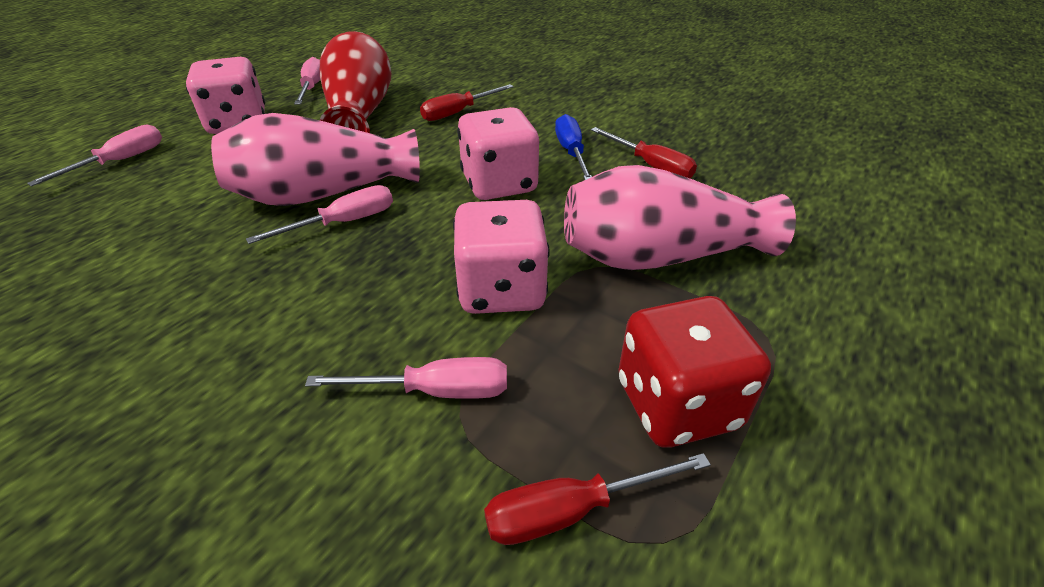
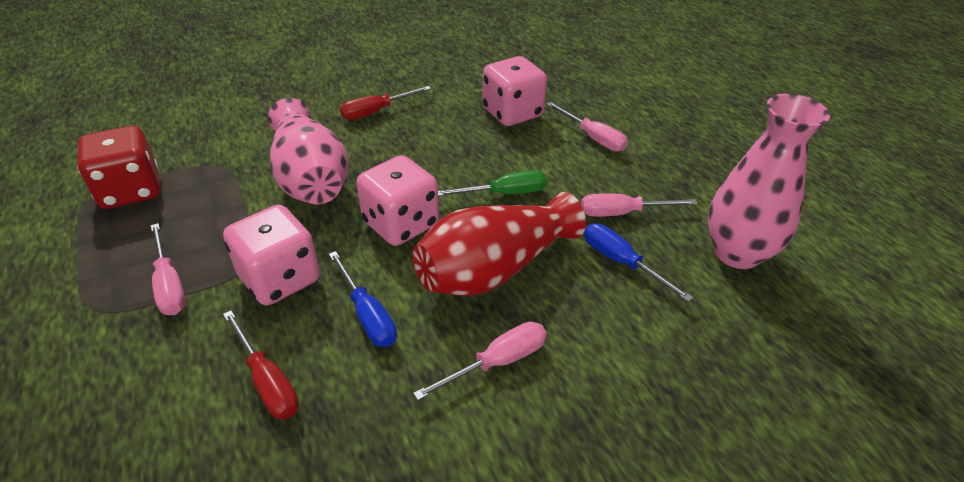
blue screwdriver: [555,114,592,180] = 1 -> [329,251,397,347] [584,223,693,302] = 2
green screwdriver: none = 0 -> [438,170,547,196] = 1
red screwdriver: [420,84,514,121] [484,453,711,545] [591,127,697,178] = 3 -> [223,310,299,420] [340,86,431,120] = 2

